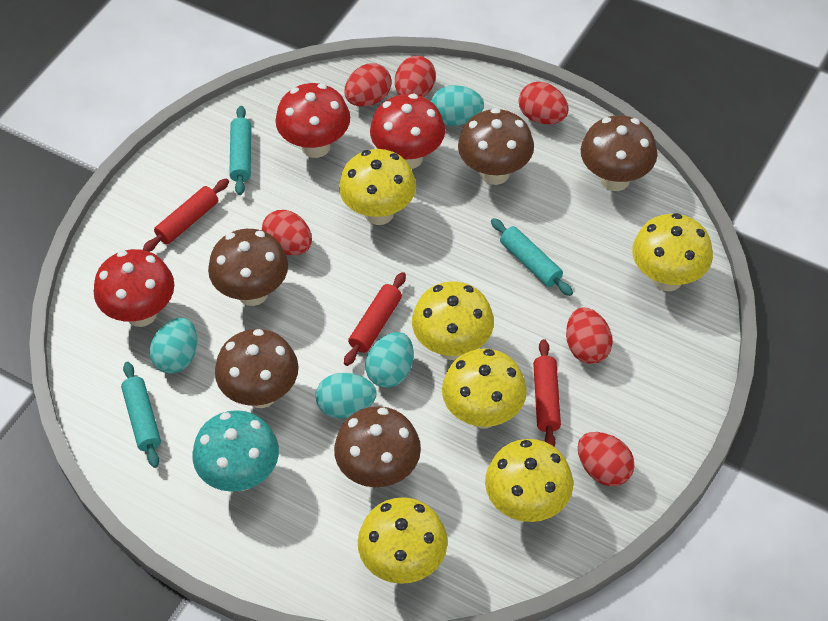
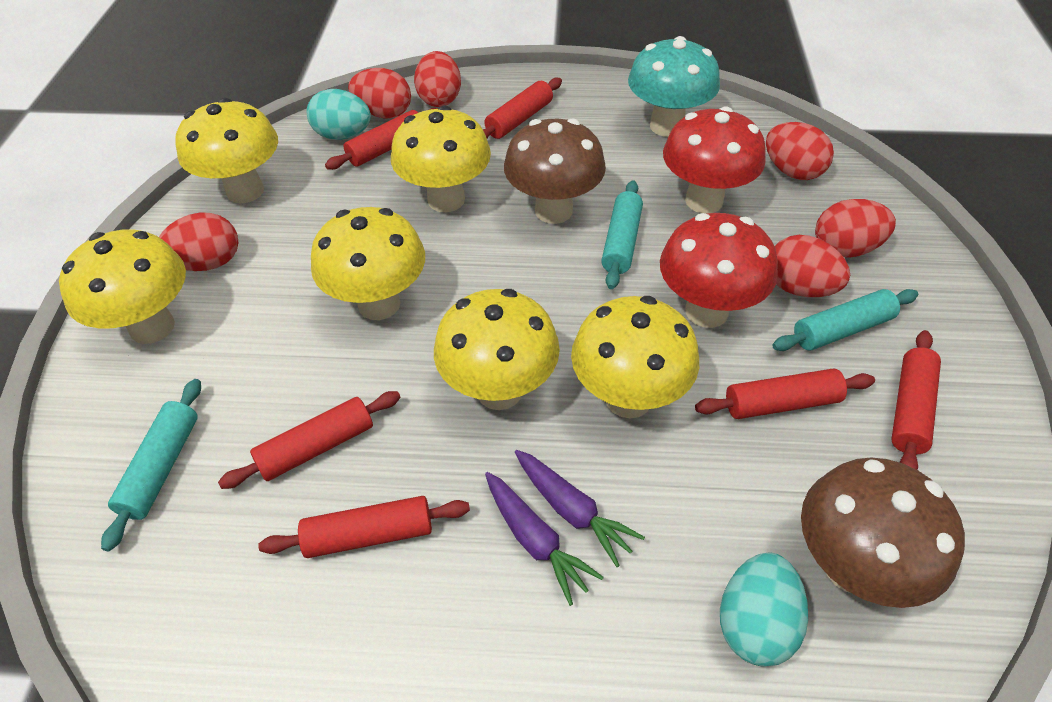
brown mushroom: [208,229,288,306] [215,329,299,408] [334,406,421,487] [458,108,534,185] [581,115,657,191] = 5 -> [504,118,606,224] [801,458,965,608] = 2
purple carrot: none = 0 -> [485,472,604,606] [515,450,645,567] = 2
red mushroom: [94,249,174,327] [275,83,350,158] [370,94,445,169] = 3 -> [660,213,778,328] [663,106,766,214] = 2
red rolling pin: [143,178,229,252] [344,272,406,366] [533,339,561,446] = 3 -> [218,391,401,489] [258,496,470,558] [325,108,438,170] [483,78,562,139] [695,369,875,419] [892,330,941,470] = 6
turquoise egg: [150,318,197,374] [316,373,377,419] [365,332,414,388] [431,85,484,126] = 4 -> [307,89,371,140] [720,553,808,667] = 2

